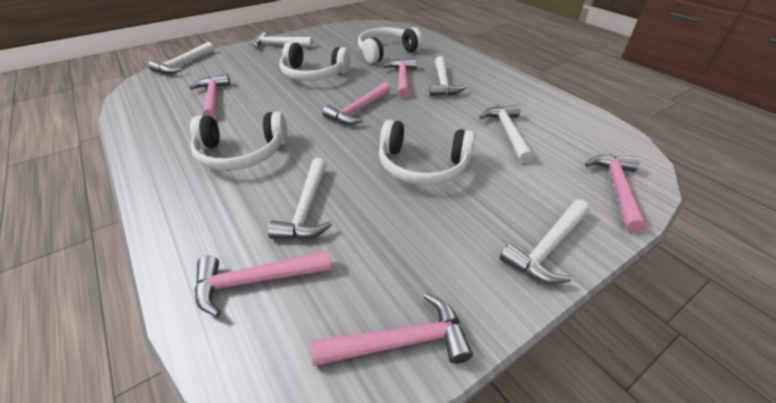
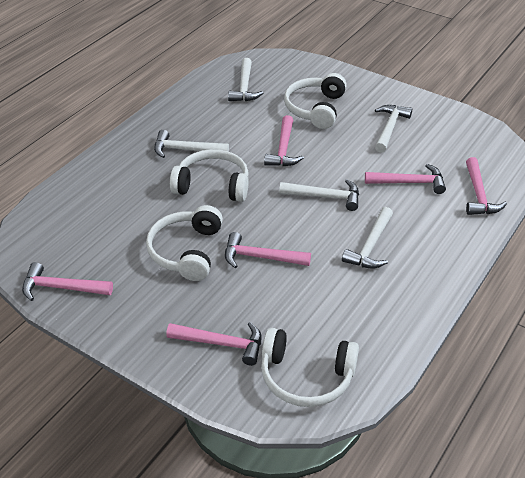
white hammer: [148,42,214,74] [252,31,313,48] [268,158,332,239] [429,56,467,96] [480,105,534,163] [500,200,590,284] = 6 -> [154,130,229,158] [228,58,263,101] [279,179,359,211] [342,207,393,269] [375,105,412,153] = 5

